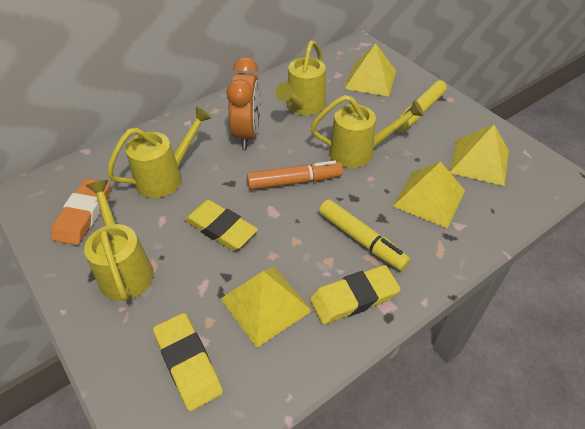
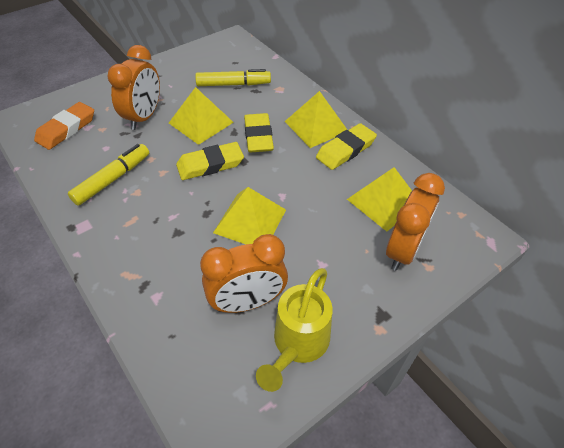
orange clock: [227,57,261,149] = 1 -> [107,45,160,130] [200,234,288,313] [386,173,445,271] = 3
orange marker: [247,160,343,190] = 1 -> none = 0
yellow watering can: [84,180,154,301] [107,106,212,198] [275,41,326,116] [310,95,424,168] = 4 -> [256,268,333,392] = 1

